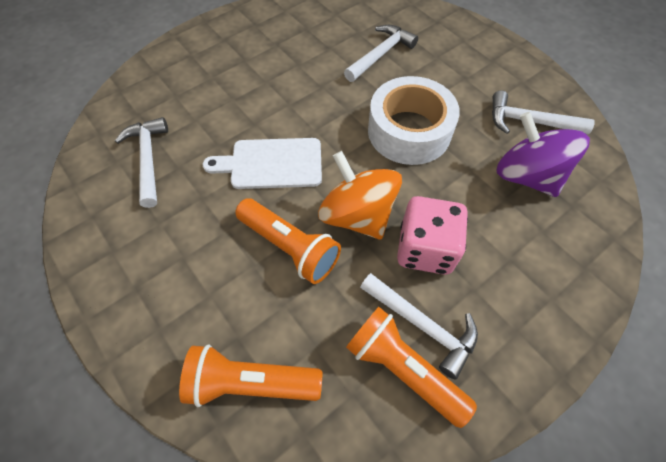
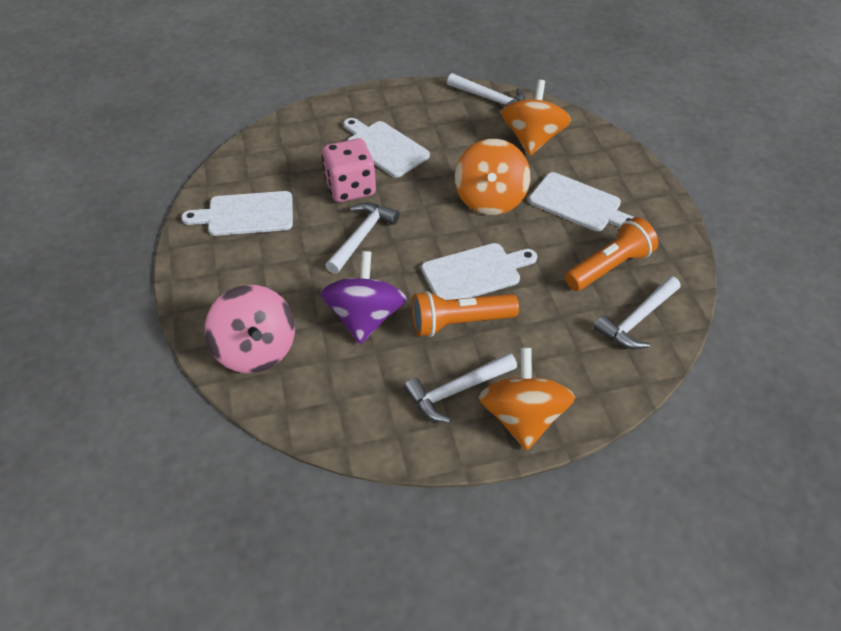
orange flashlight: [179,344,322,407] [235,198,341,284] [346,307,477,428] = 3 -> [412,291,519,337] [565,217,658,291] = 2
orange spinning top: [318,151,402,239] = 1 -> [455,139,530,215] [479,348,575,450] [501,80,571,155] = 3
pink spinning top: none = 0 -> [205,285,295,373] = 1
white cutting board: [203,138,322,189] = 1 -> [181,191,293,236] [343,118,430,177] [421,243,537,300] [529,172,634,231] = 4
white tape: [368,76,460,165] = 1 -> none = 0

